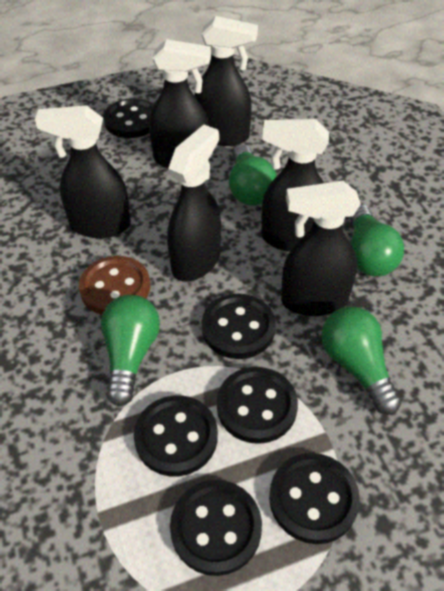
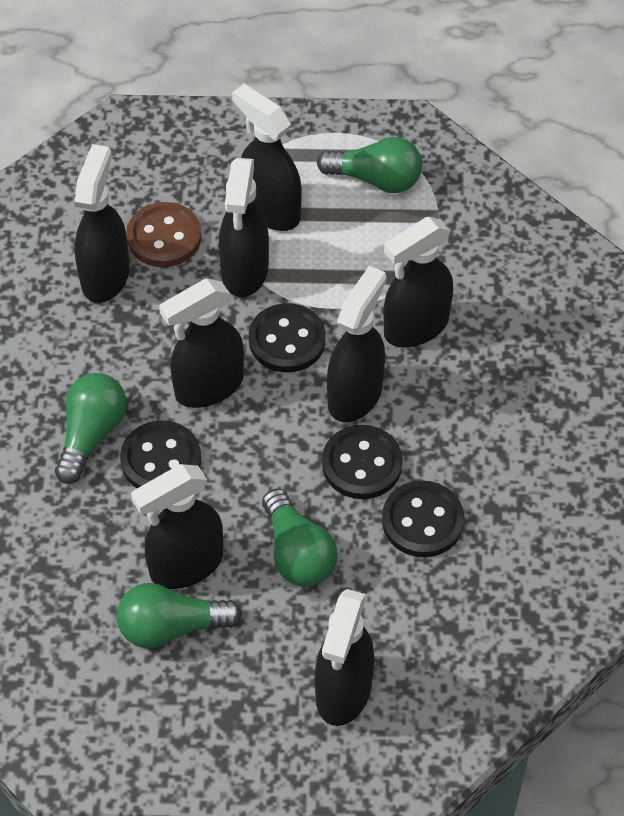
black button: [103,98,154,138] [134,395,218,477] [170,480,262,576] [202,294,276,359] [217,367,298,444] [269,453,360,544] = 6 -> [120,420,201,488] [249,303,326,372] [322,425,403,499] [382,480,464,557] = 4
black spray bottle: [35,105,131,238] [149,39,211,168] [167,125,221,282] [195,16,258,146] [262,119,329,252] [281,181,361,316] = 6 -> [75,144,130,303] [131,464,223,589] [159,279,244,408] [219,158,269,297] [232,84,302,231] [315,589,374,726] [327,266,386,422] [384,217,453,347] = 8

